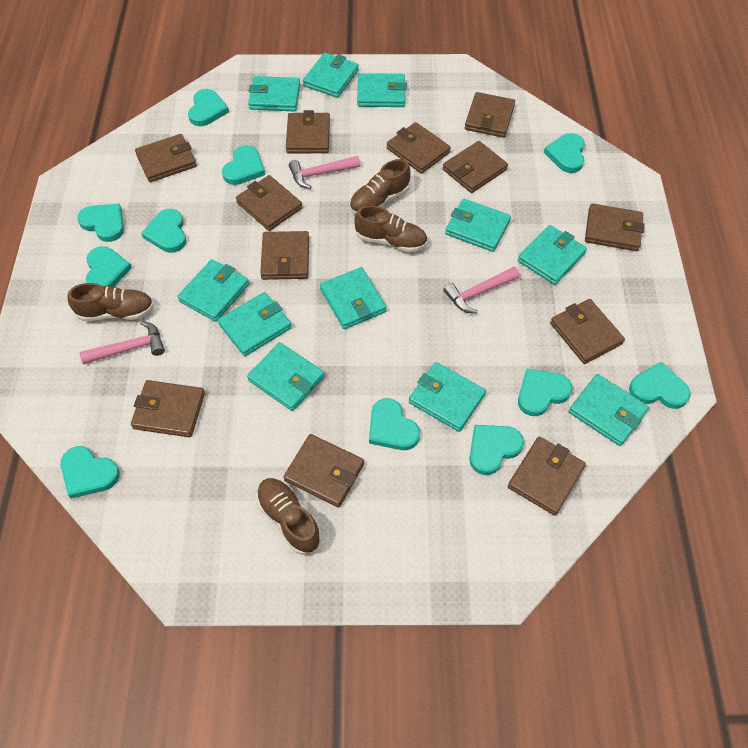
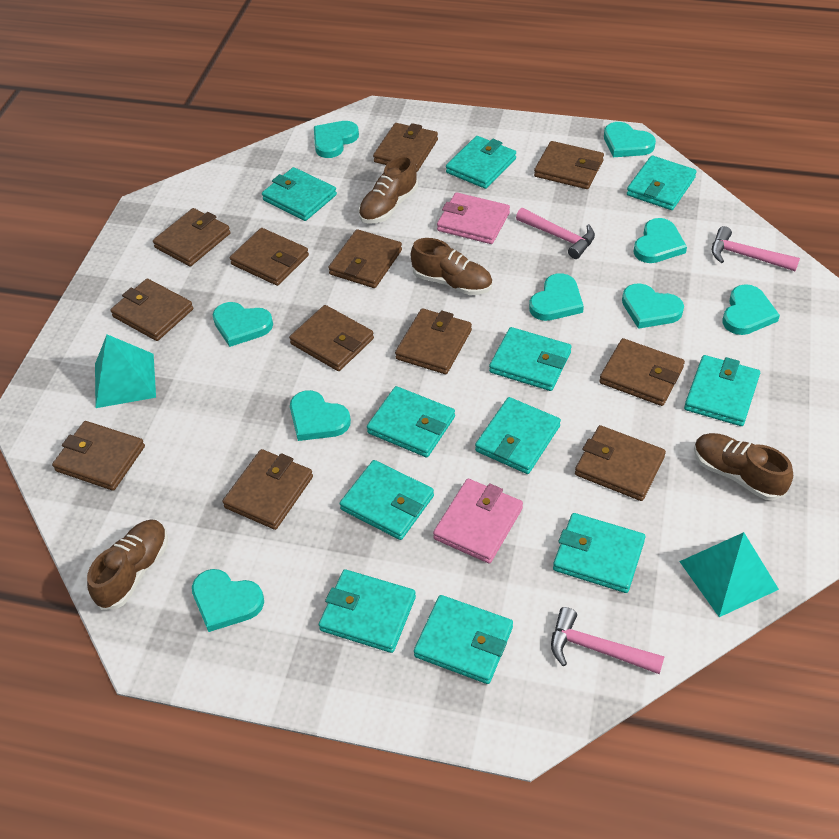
pink wallet: none = 0 -> [433,479,523,563] [437,192,510,244] = 2
turquoise heart: [61,446,120,499] [77,204,124,242] [86,246,132,287] [141,209,186,253] [188,89,229,126] [222,145,265,185] [369,398,420,450] [469,425,524,475] [518,369,572,416] [544,133,585,173] [629,362,691,409] = 11 -> [192,569,264,632] [213,302,273,347] [290,390,351,441] [314,121,359,158] [529,273,584,321] [604,122,656,157] [622,283,684,329] [633,218,687,263] [723,284,780,335] = 9
turquoise pyramid: none = 0 -> [95,334,156,408] [679,532,779,617] = 2

